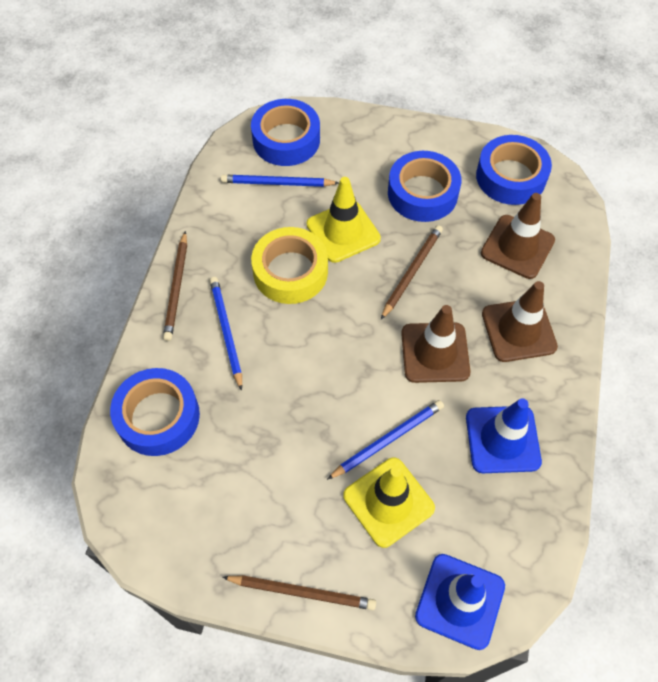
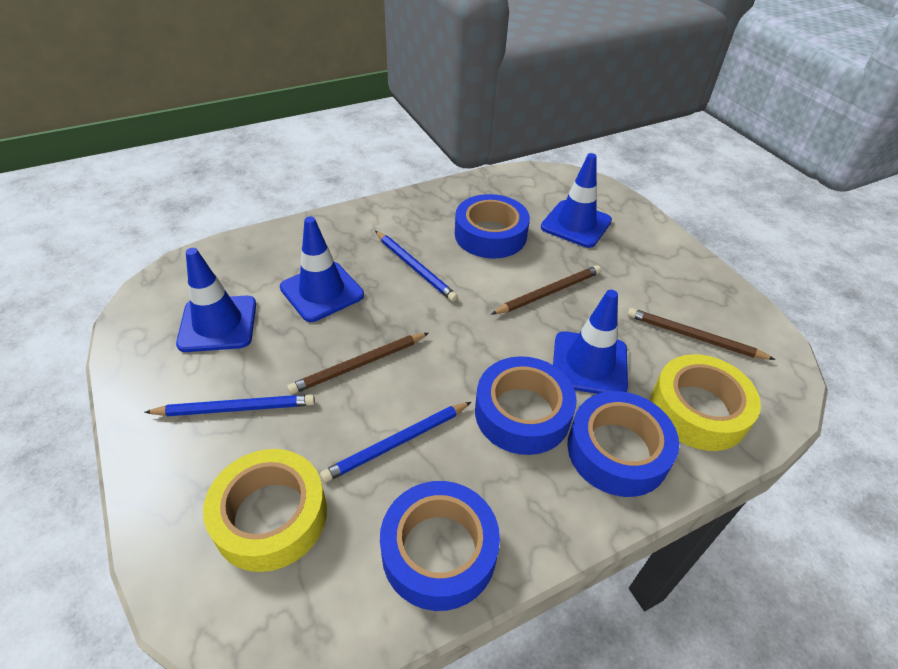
blue traffic cone: [415,554,505,650] [466,398,542,473] = 2 -> [176,248,256,352] [280,216,364,322] [541,153,612,248] [553,290,628,394] = 4
brown traffic cone: [401,305,471,383] [481,193,555,279] [482,281,558,362] = 3 -> none = 0
yellow tape: [251,227,328,304] = 1 -> [203,449,327,572] [651,354,761,451] = 2
yellow traffic cone: [307,177,381,263] [343,458,435,548] = 2 -> none = 0

